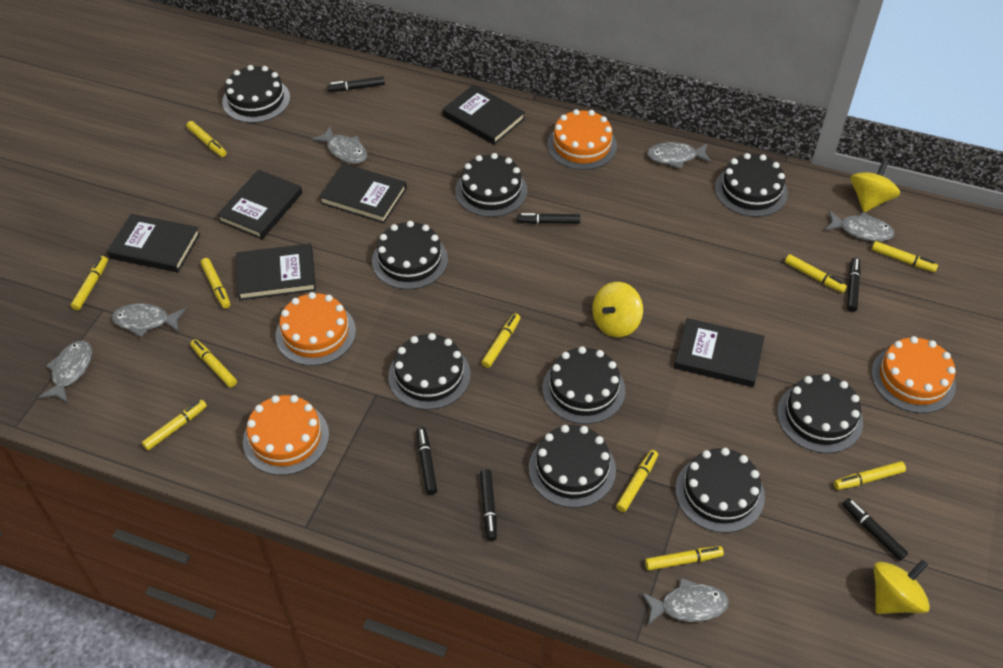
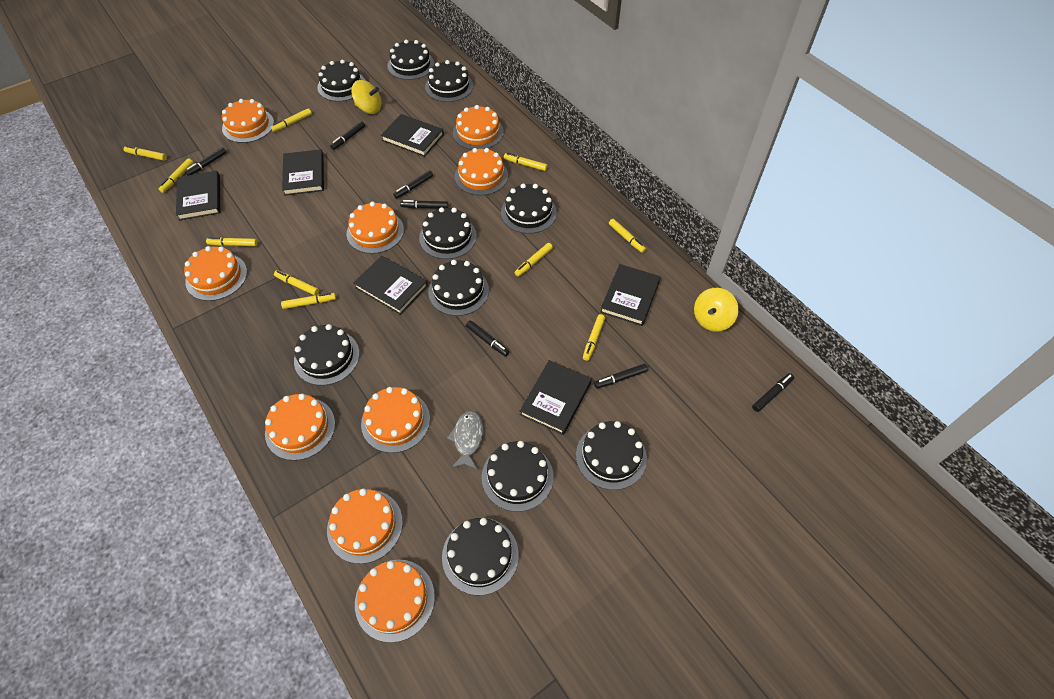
black cake: [222,65,290,123] [372,221,448,289] [388,333,471,410] [455,153,527,217] [529,425,616,508] [542,346,625,424] [675,448,765,533] [715,153,788,217] [777,374,863,453] = 9 -> [294,324,360,386] [317,60,366,101] [387,40,434,80] [419,207,477,259] [425,60,473,102] [428,260,489,316] [442,518,519,595] [482,441,553,512] [501,183,557,234] [576,421,647,490] = 10
black marker: [327,76,385,92] [417,427,437,495] [480,469,497,541] [517,213,580,224] [842,498,908,561] [847,258,861,312] = 6 -> [185,147,227,176] [330,121,365,150] [393,170,433,199] [400,200,449,209] [466,320,509,357] [594,364,648,389] [752,373,794,412] = 7
grey fish: [38,340,92,403] [112,303,186,337] [311,126,367,164] [641,578,729,625] [647,142,712,169] [825,211,895,242] = 6 -> [447,411,483,470] = 1
orange cake: [243,395,329,475] [276,292,356,366] [547,109,617,170] [871,336,956,413] = 4 -> [184,246,247,301] [222,99,274,143] [265,394,335,461] [327,488,403,564] [347,202,404,254] [355,560,435,643] [361,387,430,453] [453,105,504,150] [455,148,508,195] = 9
yellow marker: [71,256,108,310] [142,400,207,451] [186,121,227,157] [190,339,237,388] [200,258,230,308] [481,313,520,368] [616,450,658,512] [645,546,724,571] [785,254,847,293] [834,461,906,490] [872,241,938,272] = 11 -> [124,145,167,161] [159,158,193,193] [206,237,258,246] [271,108,312,132] [274,270,319,295] [281,293,336,309] [504,153,547,171] [514,243,553,277] [583,314,605,361] [609,219,646,253] = 10
yellow spinning top: [592,282,643,337] [850,160,900,212] [874,560,930,614] = 3 -> [351,80,381,114] [694,288,739,332] = 2

